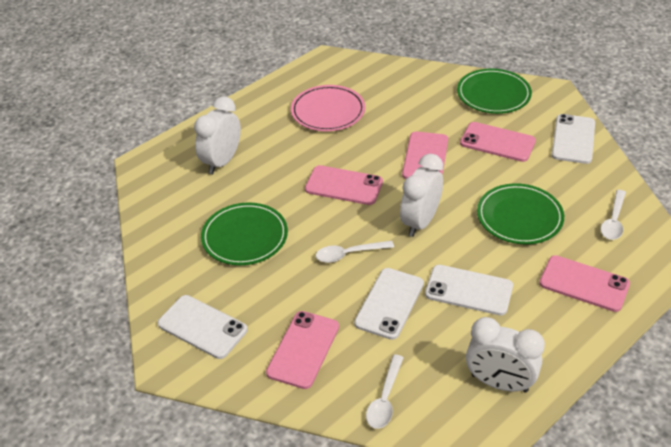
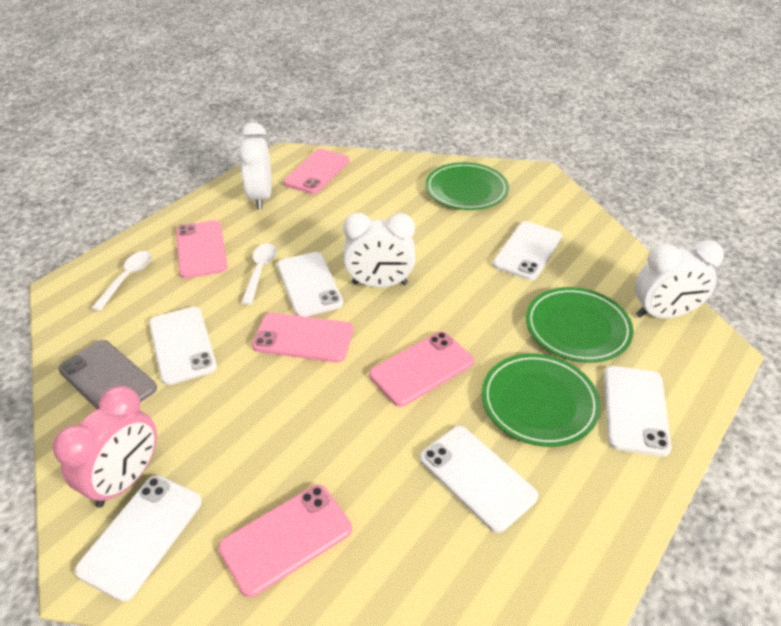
grey phone: none = 0 -> [58,340,157,409] = 1
pink clock: none = 0 -> [53,386,157,508] = 1
pink plate: [291,85,365,132] = 1 -> none = 0
white phone: [158,295,248,359] [354,268,424,340] [425,265,513,316] [552,114,595,164] = 4 -> [75,475,202,602] [149,307,217,385] [277,252,343,317] [420,426,538,533] [493,221,562,280] [604,366,672,457] = 6
white spoon: [316,240,394,263] [366,355,404,429] [601,190,626,240] = 3 -> [91,251,152,312] [241,244,277,305] = 2

